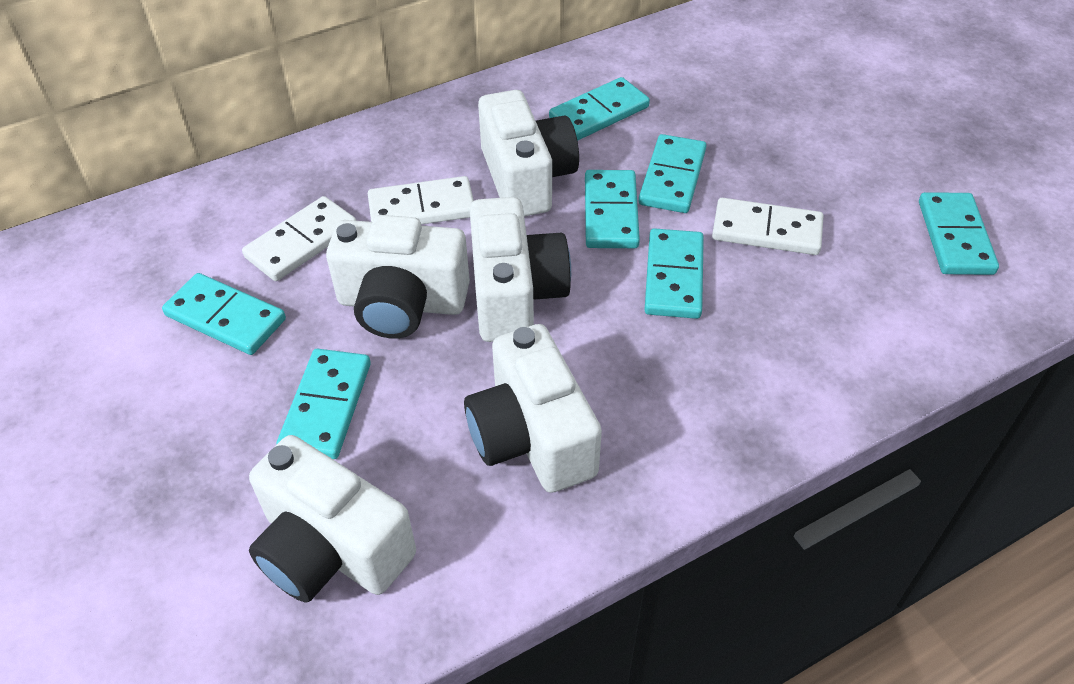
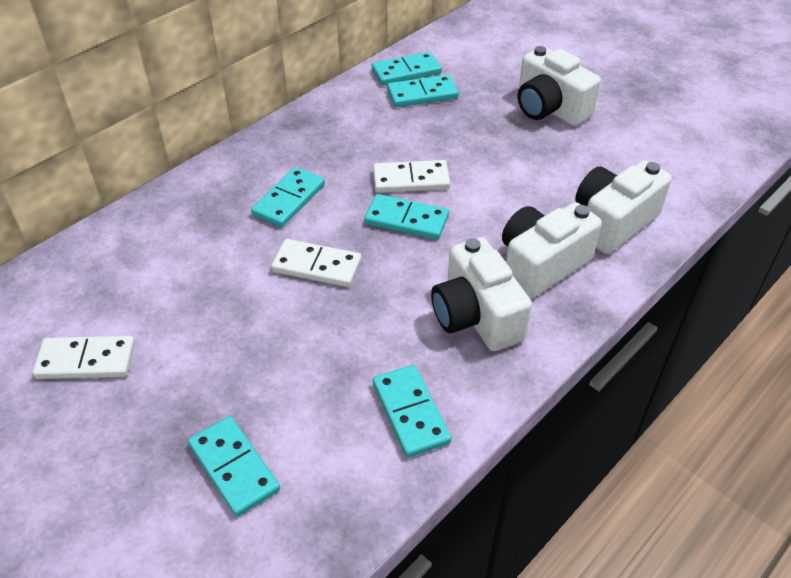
turquoise domino: [162,273,286,355] [277,349,371,459] [549,77,650,141] [585,170,640,248] [639,134,706,213] [644,228,704,319] [919,192,999,275] = 7 -> [188,416,280,517] [251,167,325,227] [364,194,449,240] [372,52,442,86] [373,365,451,458] [387,75,459,107] = 6
white camera: [249,435,416,602] [326,215,470,338] [464,324,602,493] [470,197,571,342] [478,90,579,217] = 5 -> [431,237,532,351] [502,202,602,299] [518,46,601,126] [575,160,672,254] = 4

